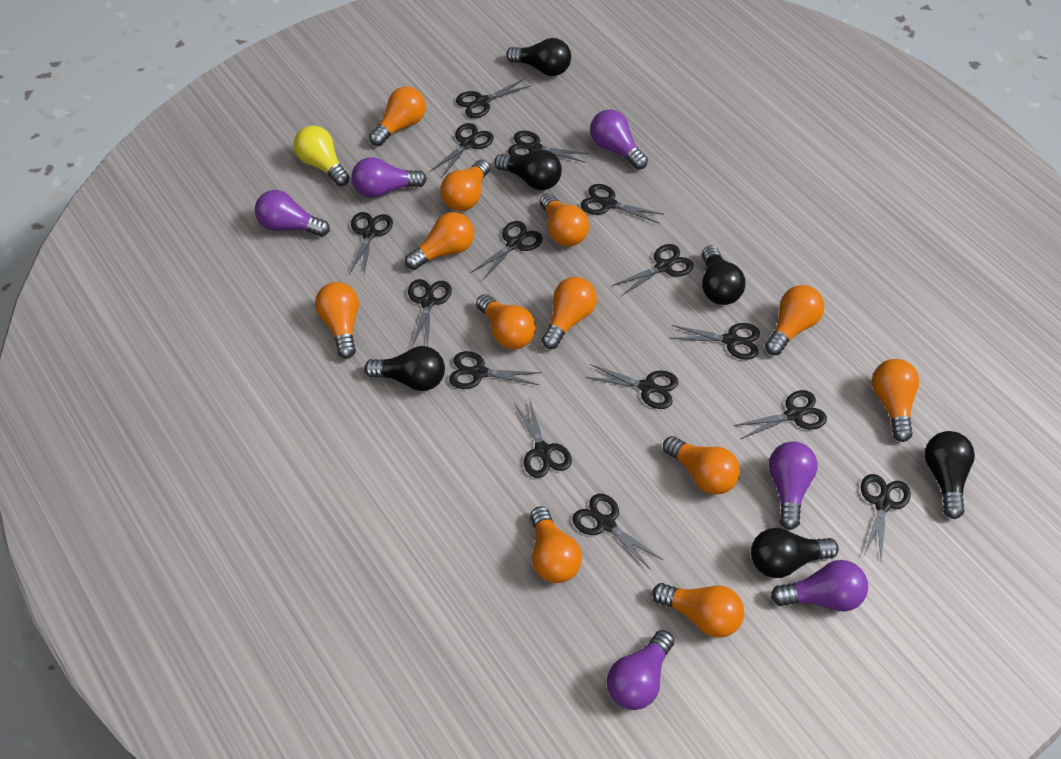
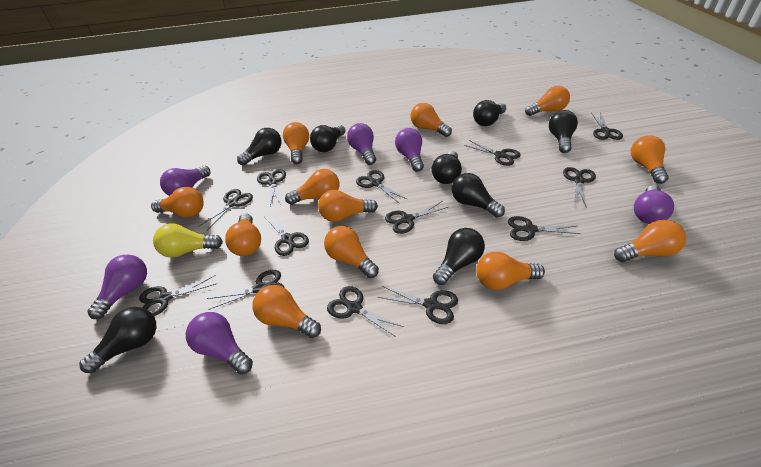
black light bulb: [364,346,445,391] [494,150,562,190] [506,38,571,76] [702,246,745,305] [751,528,839,578] [925,431,975,519] = 6 -> [79,307,156,373] [237,128,282,165] [310,125,346,152] [431,151,462,184] [433,228,485,285] [452,173,505,218] [473,100,506,126] [549,110,578,153] = 8
black scissors: [349,212,393,274] [408,279,452,347] [430,123,494,178] [449,351,542,389] [456,79,530,118] [471,221,543,281] [508,131,589,162] [514,398,572,478] [572,494,663,571] [581,184,664,224] [585,364,679,409] [612,244,694,296] [670,323,760,360] [733,390,827,439] [861,474,911,561] = 15 -> [139,275,217,316] [198,189,253,231] [207,270,285,310] [257,169,286,206] [265,212,309,256] [327,286,404,337] [356,170,407,204] [378,286,458,324] [385,201,448,234] [464,140,521,166] [508,216,581,241] [563,167,596,206] [591,112,623,140] = 13

